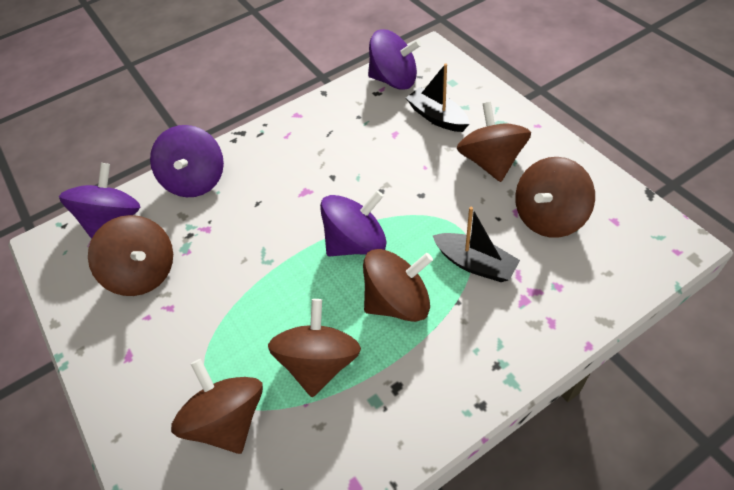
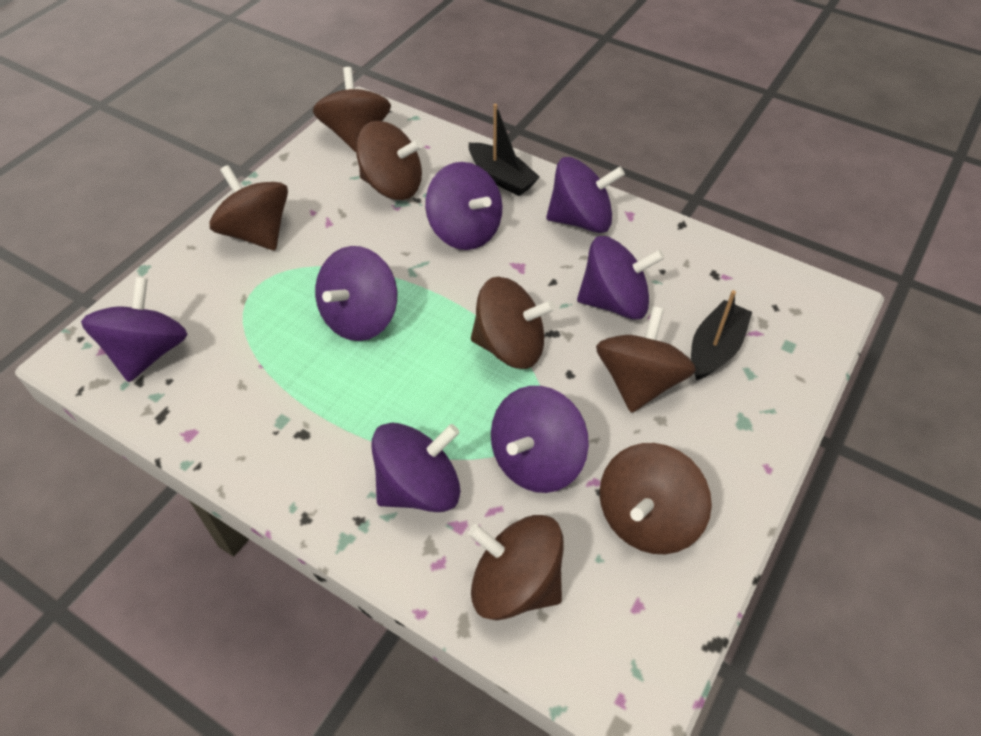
brown spinning top: [88,215,173,296] [171,359,263,454] [268,299,361,397] [363,249,433,322] [457,102,531,182] [515,157,595,238] = 6 -> [210,165,288,250] [313,67,391,152] [356,121,423,200] [468,515,564,620] [471,277,555,369] [596,306,696,413] [599,443,712,554] = 7
purple spinning top: [59,163,140,239] [150,125,224,197] [320,190,387,257] [368,29,421,90] = 4 -> [81,277,188,382] [315,246,397,341] [371,423,461,512] [425,162,503,250] [491,386,589,493] [546,157,625,233] [577,236,665,320] = 7

